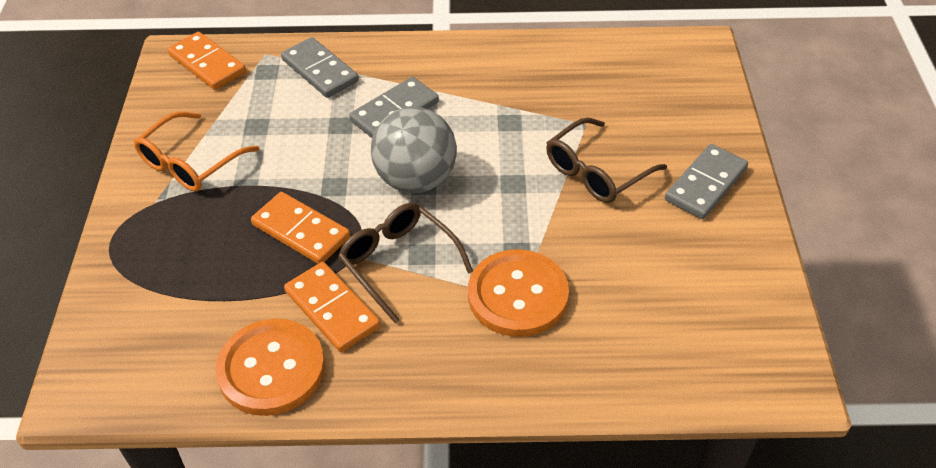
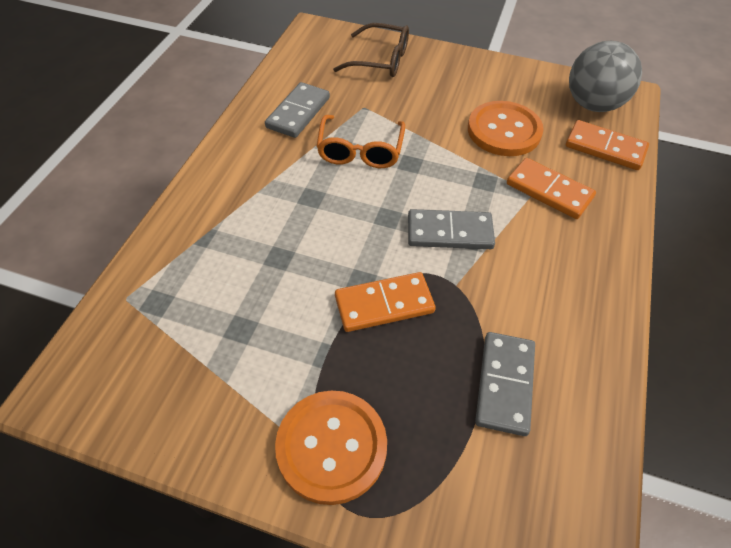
brown glasses: [338,203,473,323] [546,118,667,203] = 2 -> [333,23,409,77] = 1

